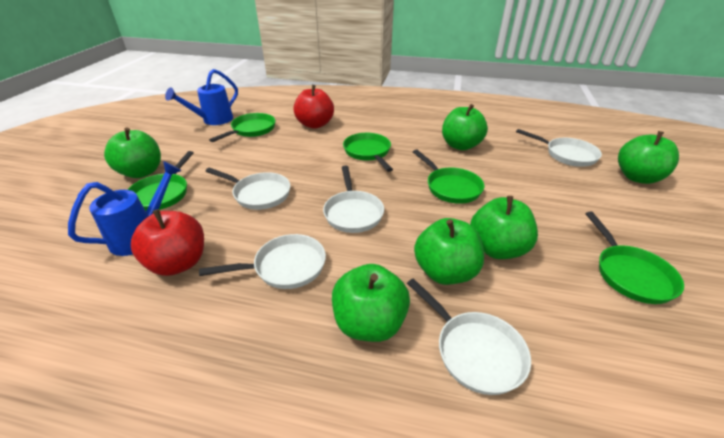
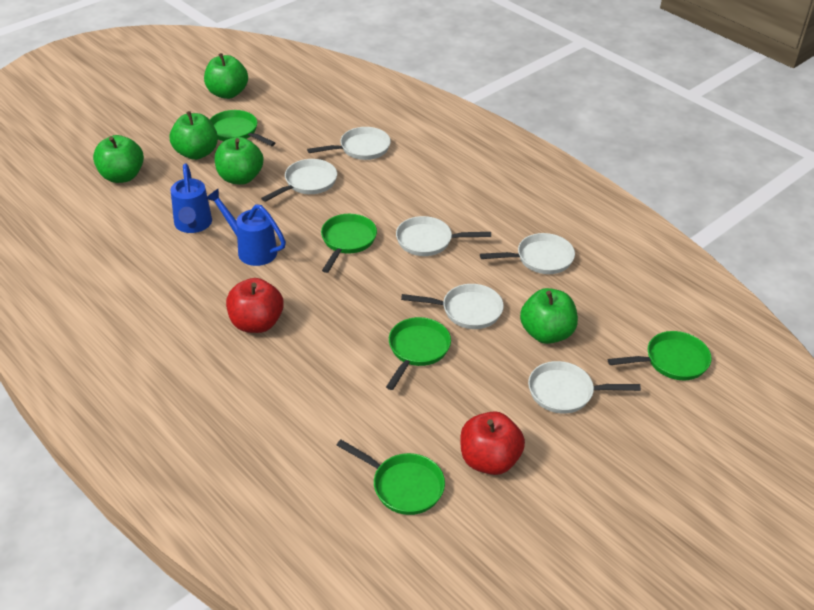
green apple: [104,127,161,178] [332,264,410,342] [414,218,484,285] [442,104,488,150] [470,196,538,259] [618,131,679,184] = 6 -> [93,135,144,183] [170,111,218,160] [204,53,248,99] [215,137,263,185] [520,288,578,344] = 5
white pan: [199,234,326,289] [205,167,291,210] [323,166,384,233] [407,278,531,395] [516,129,602,167] = 5 -> [261,159,337,202] [307,127,391,160] [396,216,491,256] [401,284,504,329] [480,233,575,274] [528,361,641,414] = 6

